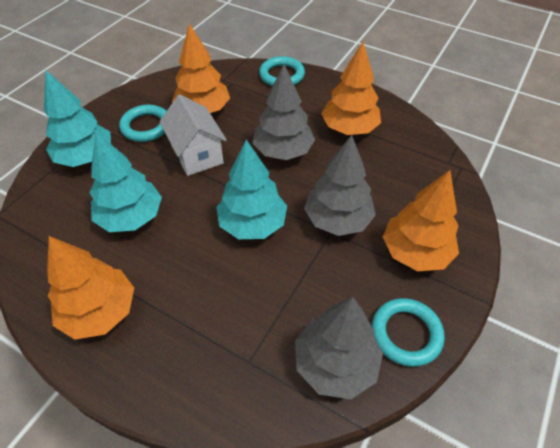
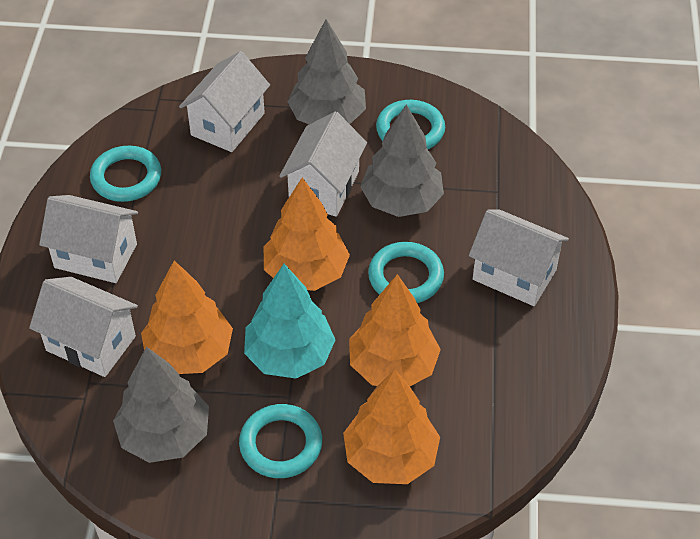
turquoise ring: [119,105,166,142] [259,56,305,86] [372,298,445,367] = 3 -> [90,146,161,202] [239,404,322,478] [368,242,444,303] [376,100,445,149] = 4
turquoise tree: [44,71,111,167] [90,132,162,232] [216,140,287,239] = 3 -> [244,264,335,378] = 1
white house: [160,94,227,176] = 1 -> [29,277,138,377] [39,195,138,283] [179,51,270,152] [279,112,367,217] [469,209,569,306] = 5

